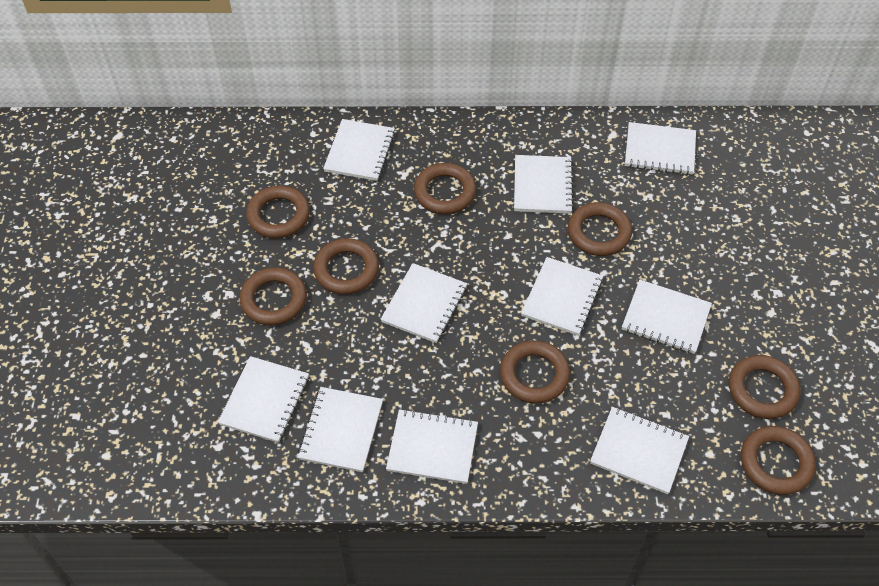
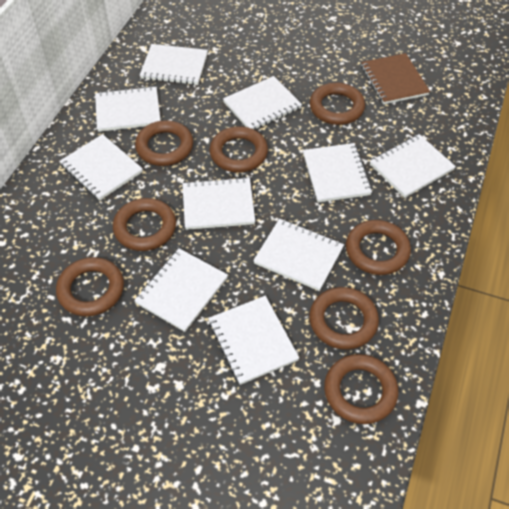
brown notebook: none = 0 -> [361,53,430,104] = 1

